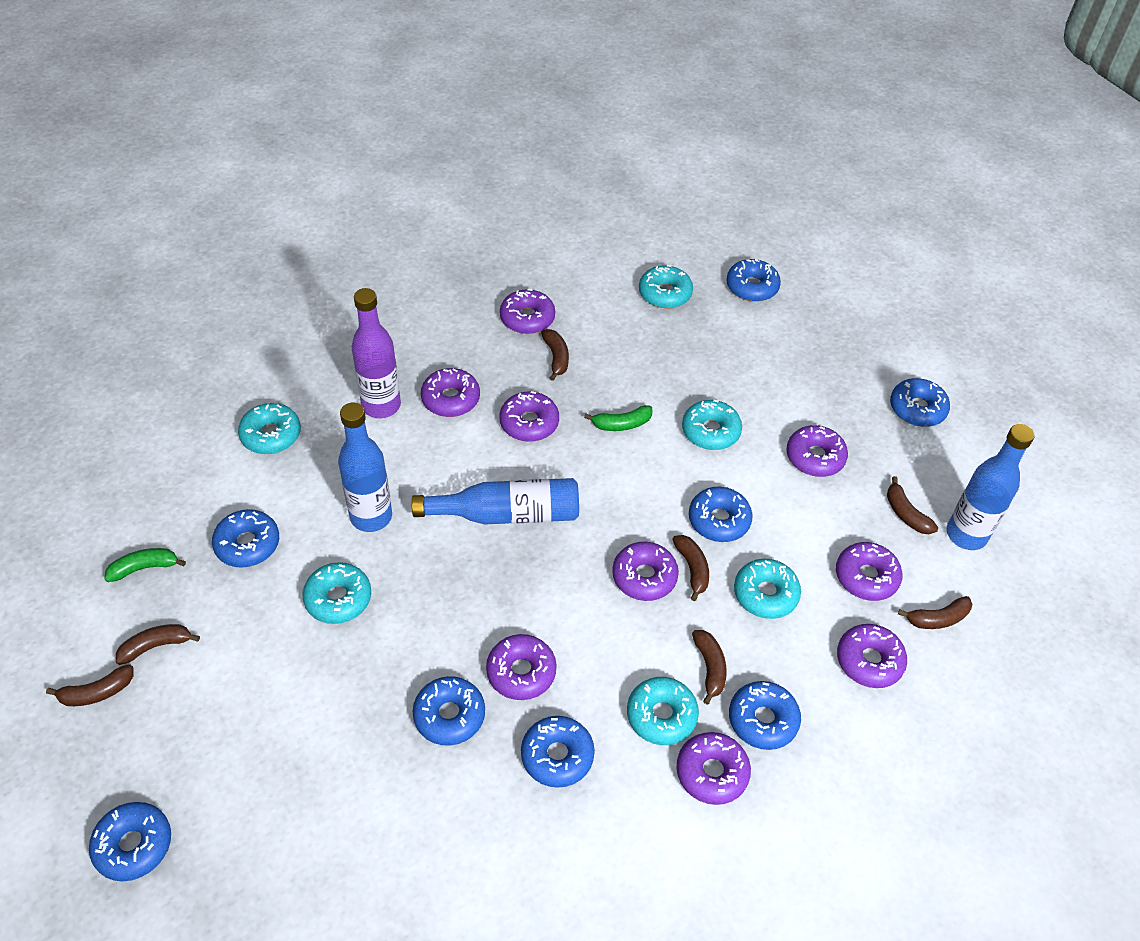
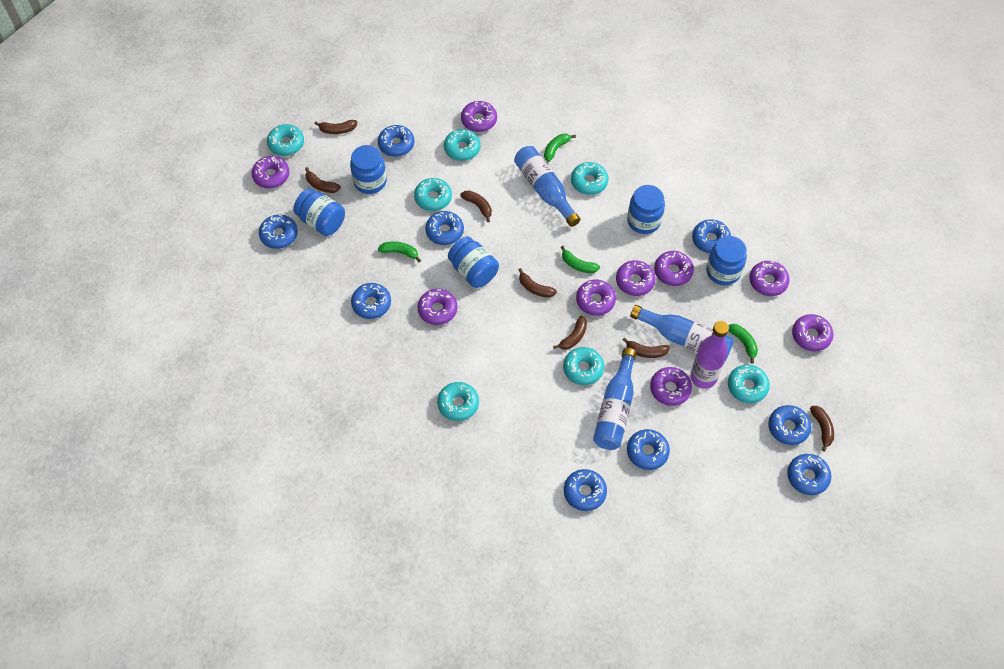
blue donut: [89,802,171,881] [212,509,279,568] [413,676,485,746] [521,716,595,788] [689,487,753,542] [726,259,781,302] [729,681,801,750] [890,378,950,427] = 8 -> [259,215,298,249] [351,283,391,319] [378,125,415,157] [425,211,464,245] [564,469,607,511] [627,429,670,470] [692,219,731,253] [768,405,811,445] [787,454,832,495] = 9
blue jar: none = 0 -> [293,188,345,236] [350,145,387,194] [448,237,499,288] [627,185,665,234] [706,236,747,285] = 5
green banana: [104,548,186,582] [584,405,652,431] = 2 -> [378,241,421,262] [544,134,576,162] [561,246,600,273] [728,324,758,364] = 4
turquoise donut: [238,403,301,454] [303,562,371,624] [627,677,699,745] [639,265,693,308] [682,400,742,450] [734,559,801,619] = 6 -> [267,124,304,156] [414,178,452,211] [437,382,479,421] [444,129,481,161] [563,347,604,385] [571,162,609,195] [728,365,770,403] = 7

